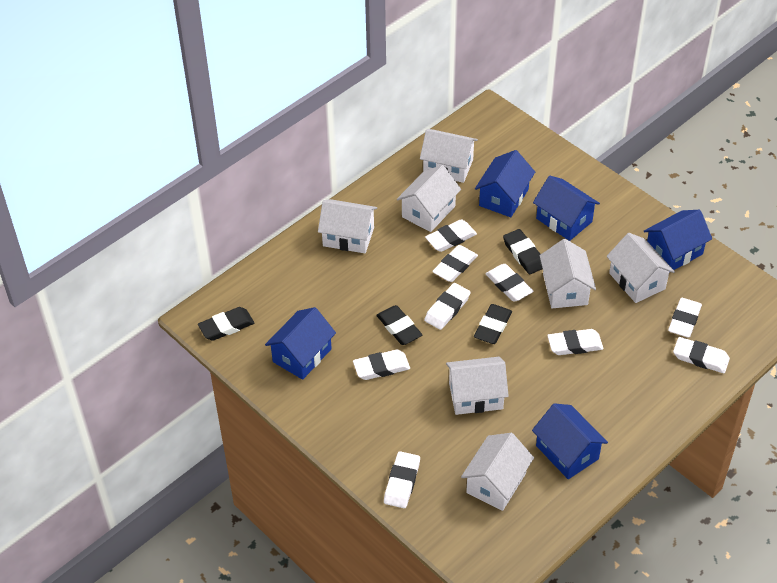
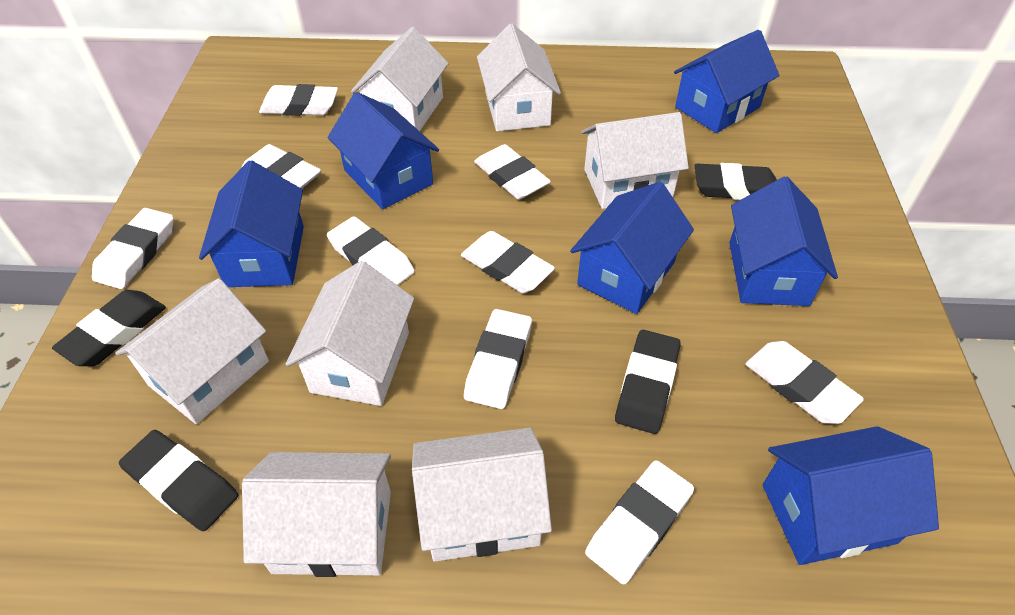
blue house: [265,307,336,380] [475,150,535,217] [532,403,608,479] [533,176,600,241] [644,210,712,273] = 5 -> [199,160,304,287] [328,92,439,210] [570,182,694,314] [674,30,780,133] [729,176,838,306] [763,426,939,565] = 6

